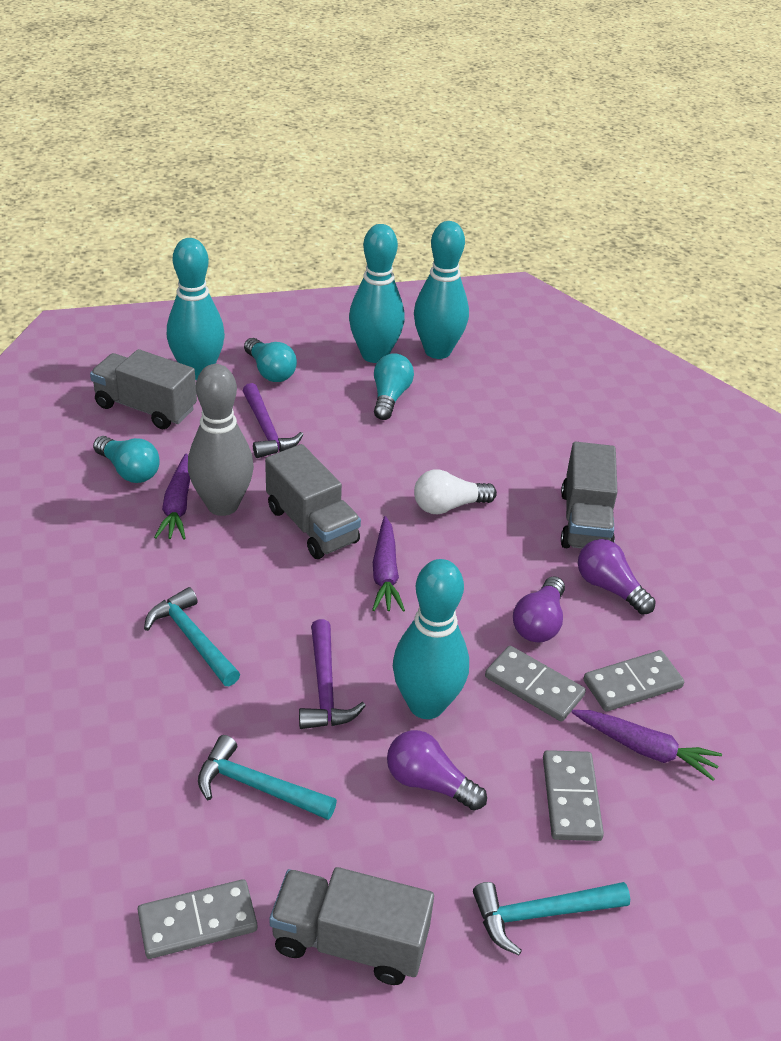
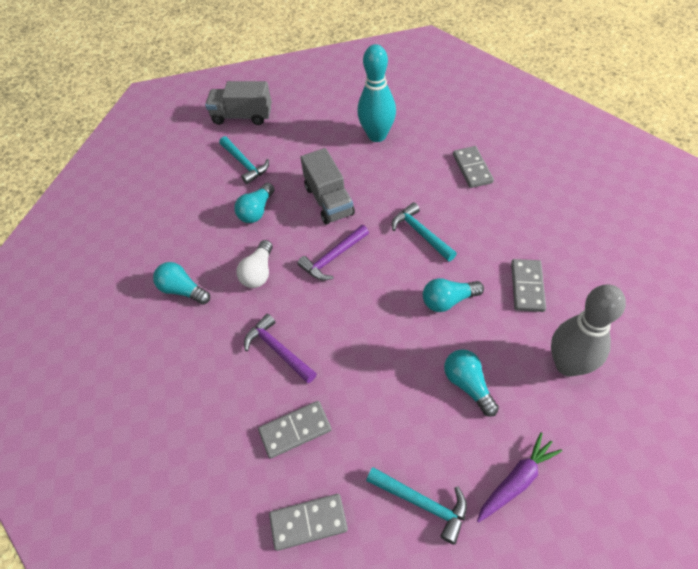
grey truck: [90,349,197,429] [265,444,361,559] [270,867,434,985] [561,442,618,548] = 4 -> [205,81,272,125] [300,148,355,225] = 2
purple carrot: [154,453,190,539] [372,516,405,611] [571,710,722,781] = 3 -> [477,432,562,523] = 1
purple light bulb: [387,730,487,811] [513,576,565,642] [578,539,656,615] = 3 -> none = 0
turquoise bowling pin: [167,238,225,380] [349,224,405,363] [393,559,469,719] [414,221,469,359] = 4 -> [357,44,396,142] = 1
turquoise light bulb: [93,436,160,483] [244,338,297,382] [374,353,414,420] = 3 -> [153,262,210,305] [234,183,275,223] [423,278,484,312] [444,349,499,417] = 4

